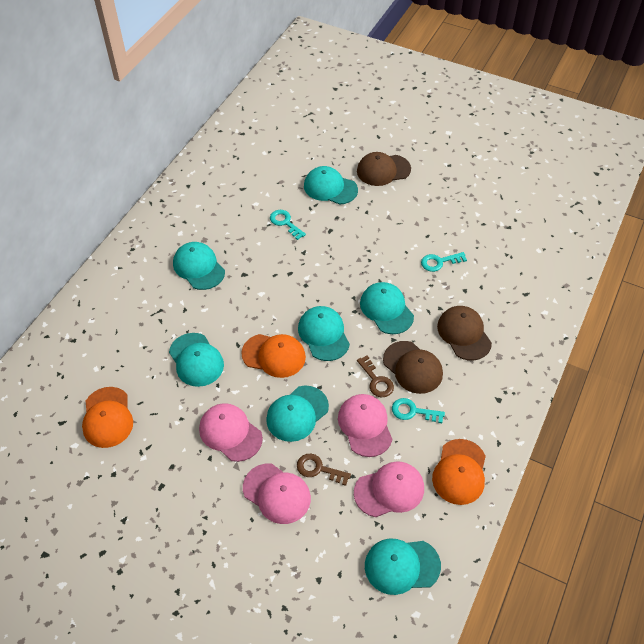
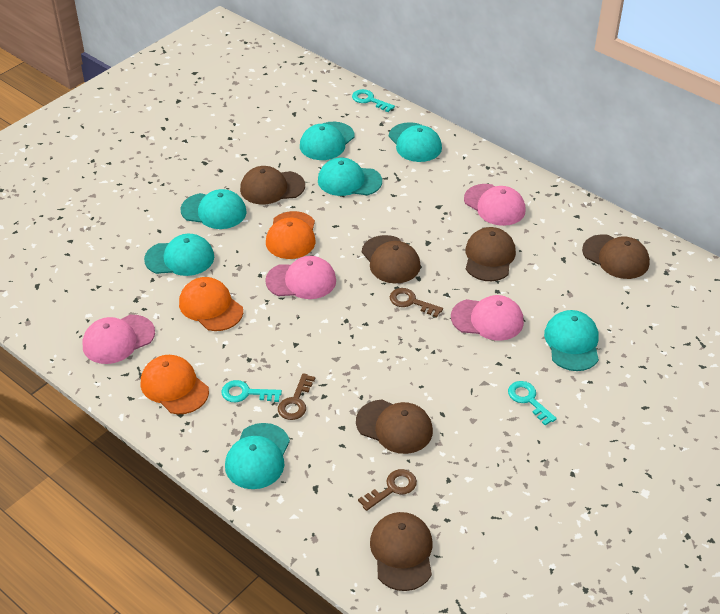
brown cap: [357,152,411,186] [383,341,443,394] [437,306,492,361] = 3 -> [240,166,305,205] [356,400,433,454] [362,235,421,283] [370,512,433,591] [466,227,516,281] [582,234,650,279] = 6
brown key: [297,454,351,486] [357,355,394,397] = 2 -> [278,373,315,420] [358,469,417,511] [390,288,443,317] = 3

